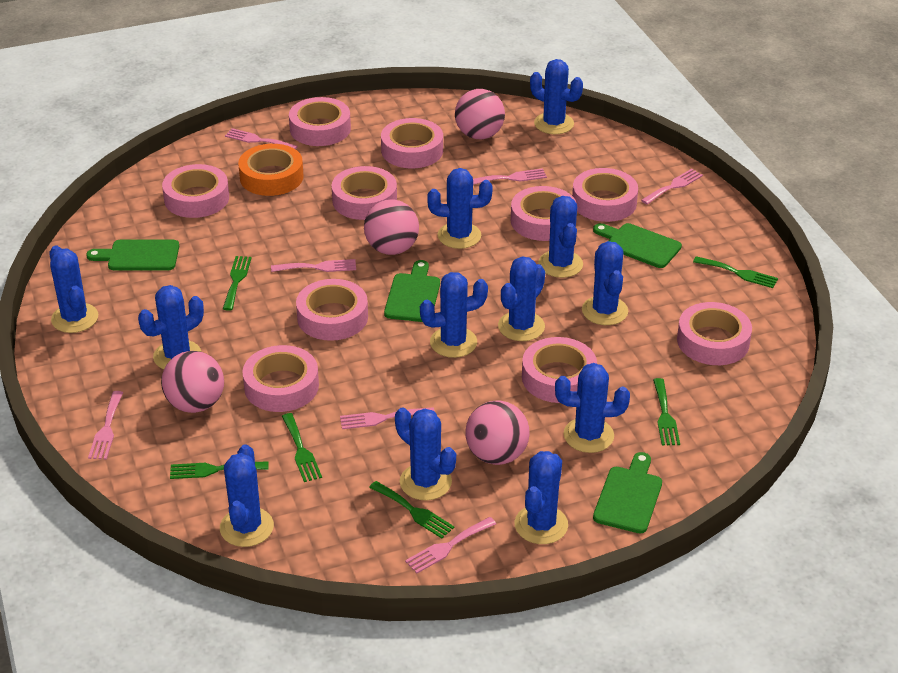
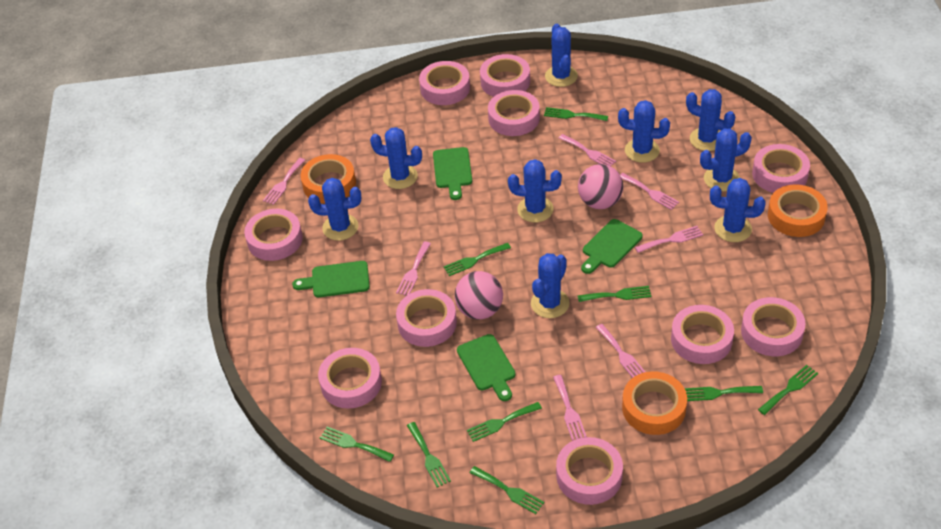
blue cactus: [49,245,98,333] [138,285,204,370] [220,444,274,547] [395,408,456,501] [420,272,488,358] [427,168,492,249] [498,256,545,341] [514,451,568,544] [530,59,583,134] [538,196,583,278] [555,363,630,453] [582,241,628,325] = 12 -> [308,178,361,241] [370,127,422,189] [508,159,562,222] [531,253,570,318] [545,24,578,87] [618,100,670,163] [686,89,735,151] [700,128,752,191] [710,178,766,242] = 9
green fork: [170,462,268,479] [223,256,252,311] [282,413,322,482] [369,481,454,538] [653,378,680,446] [693,256,778,288] = 6 -> [320,426,394,462] [407,422,451,487] [444,243,511,276] [467,402,542,442] [470,466,544,514] [544,107,608,121] [578,286,651,302] [684,386,763,401] [758,365,818,415] = 9
orange tape: [238,144,304,196] = 1 -> [300,154,356,203] [622,371,687,435] [768,184,828,237] = 3
pink ball: [161,351,224,413] [364,199,419,255] [455,89,505,139] [465,400,530,465] = 4 -> [455,271,503,319] [578,164,623,209] = 2

